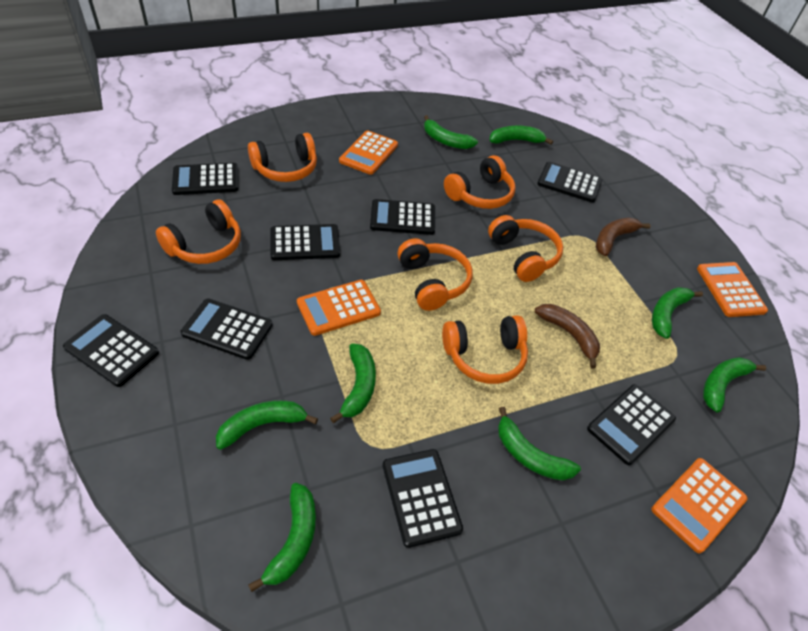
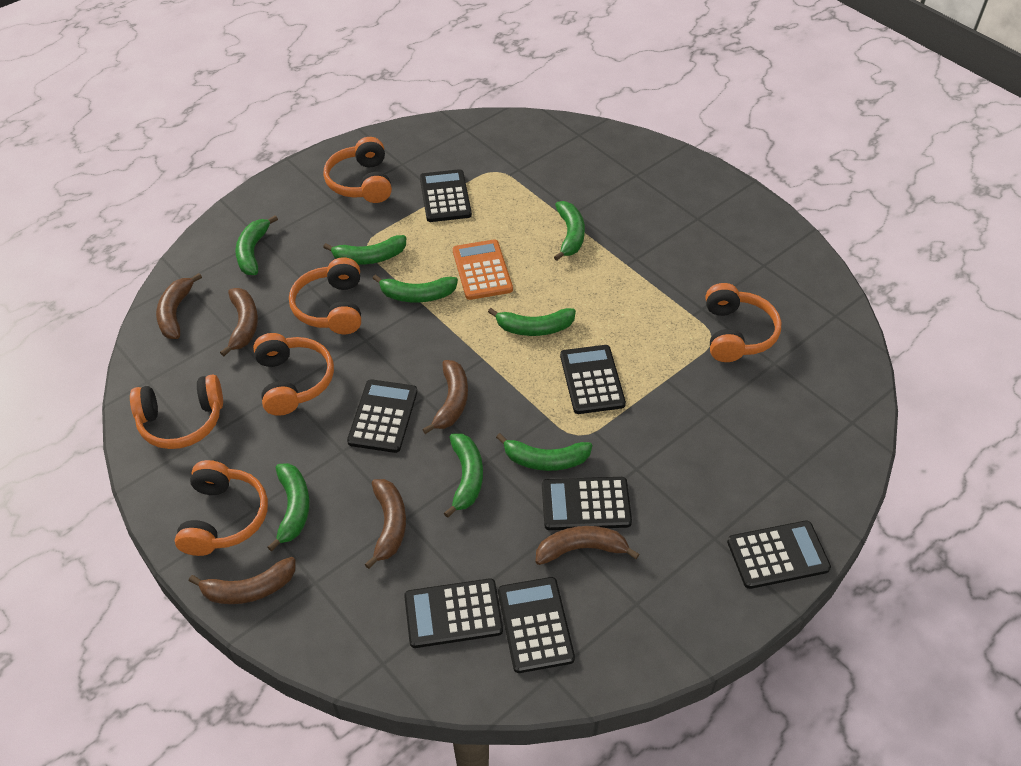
black calculator: [63,314,159,387] [172,163,238,195] [181,298,273,360] [270,224,340,260] [370,199,435,235] [383,449,463,548] [537,162,602,203] [587,384,676,465] = 8 -> [347,379,417,453] [404,578,503,648] [420,169,472,222] [498,577,575,673] [542,477,632,530] [560,345,626,414] [727,521,831,589] = 7
brown banana: [535,304,600,369] [596,218,651,256] = 2 -> [156,273,202,339] [189,557,296,604] [220,288,258,356] [365,479,406,569] [422,360,468,434] [535,526,639,565] = 6
orange calculator: [297,280,381,336] [339,131,398,175] [651,458,747,553] [697,262,768,317] = 4 -> [453,239,513,300] = 1

